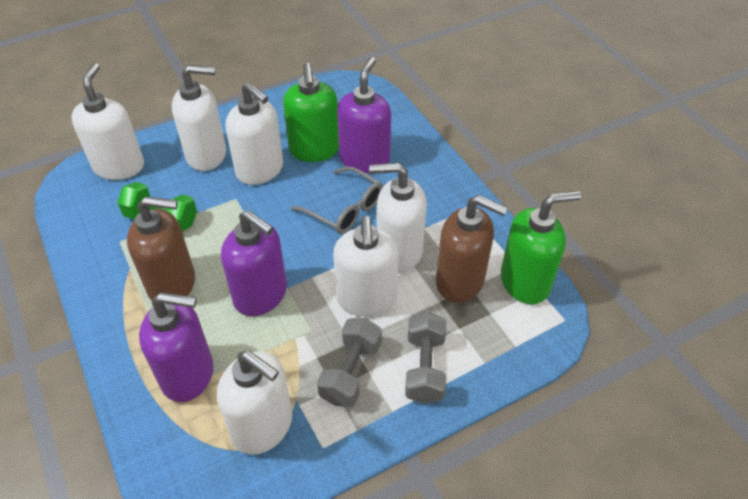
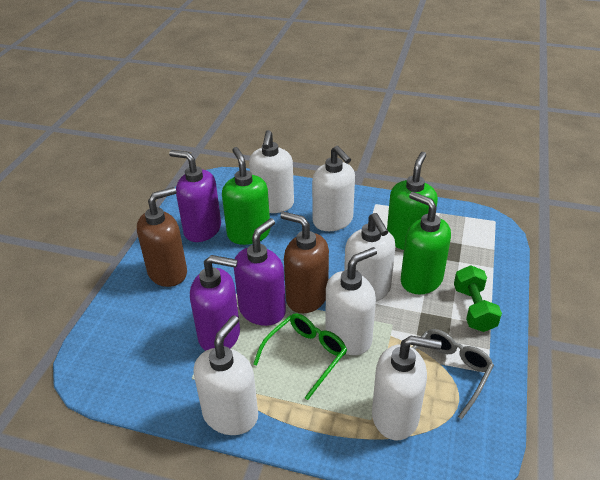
green glasses: none = 0 -> [253,313,347,400] = 1
green soap dispenser: [283,63,339,162] [501,191,581,304] = 2 -> [222,147,270,245] [387,152,438,250] [401,192,451,295] = 3
grey dumbbell: [317,318,382,407] [405,312,446,404] = 2 -> none = 0

